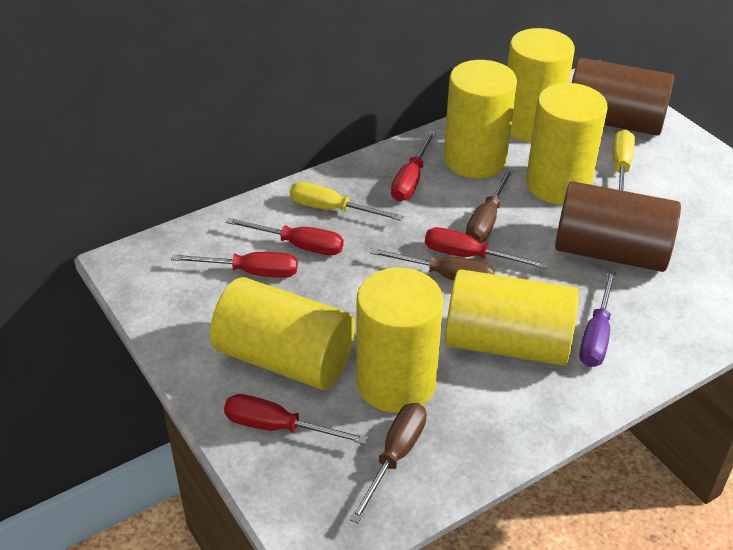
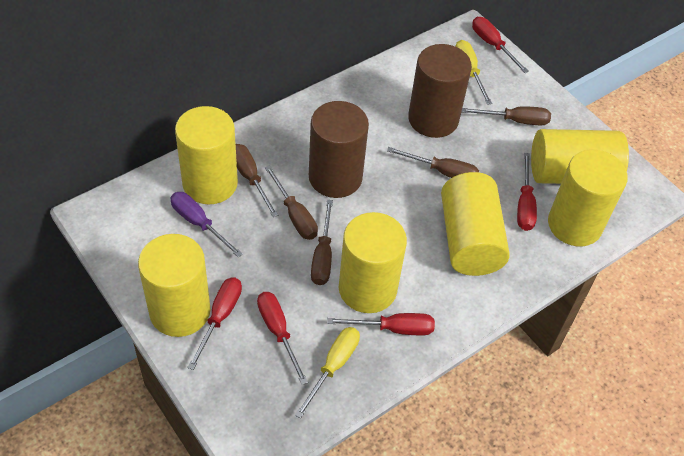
brown screwdriver: [350,403,427,523] [370,248,495,281] [466,168,514,243] = 3 -> [236,144,278,217] [265,165,318,240] [311,200,333,285] [387,147,479,178] [462,106,551,125] = 5

